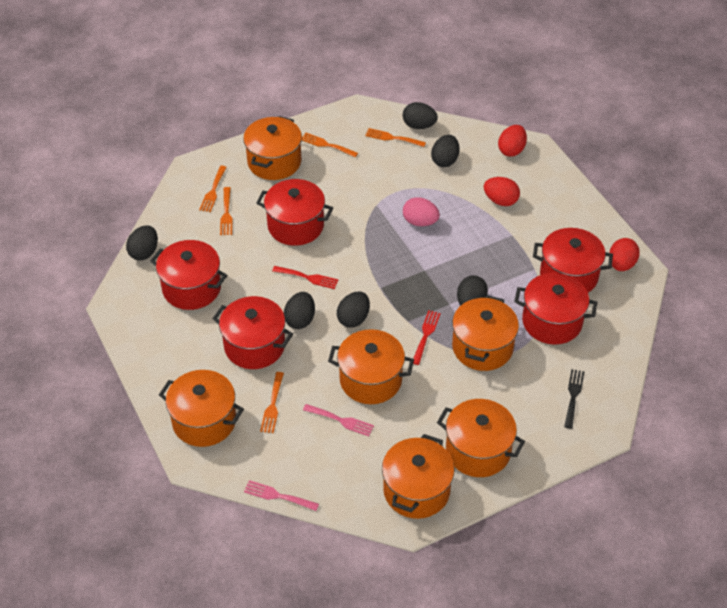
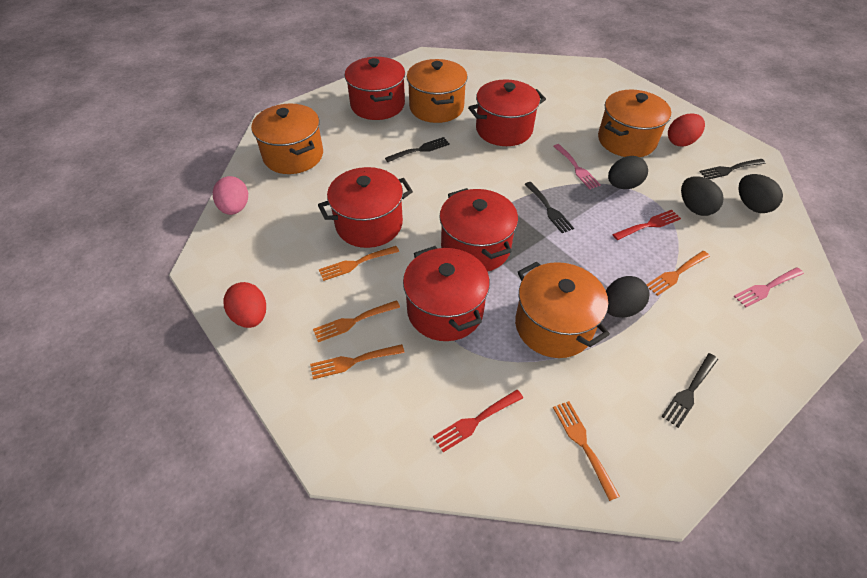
black egg: [126,225,158,261] [284,292,315,329] [337,291,370,328] [403,102,438,129] [431,135,459,167] [457,275,488,306] = 6 -> [606,276,650,318] [608,156,648,189] [681,176,724,216] [738,174,783,213] = 4
black fork: [564,369,584,429] = 1 -> [385,137,450,162] [525,182,574,233] [661,353,718,428] [699,159,766,179] = 4
orange pot: [159,370,244,447] [243,116,302,180] [328,329,414,404] [382,434,454,519] [437,399,525,477] [452,295,519,371] = 6 -> [251,104,323,174] [407,59,468,123] [515,261,610,358] [598,90,671,157] = 4
red egg: [484,177,520,206] [498,125,527,157] [609,238,640,271] = 3 -> [223,282,266,328] [668,113,705,147] = 2

